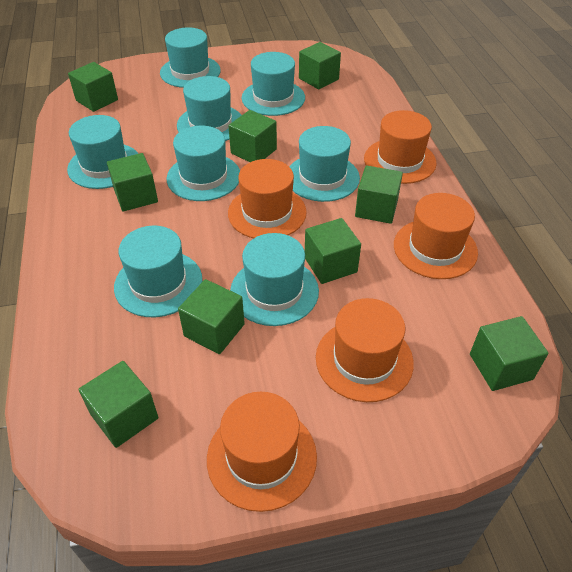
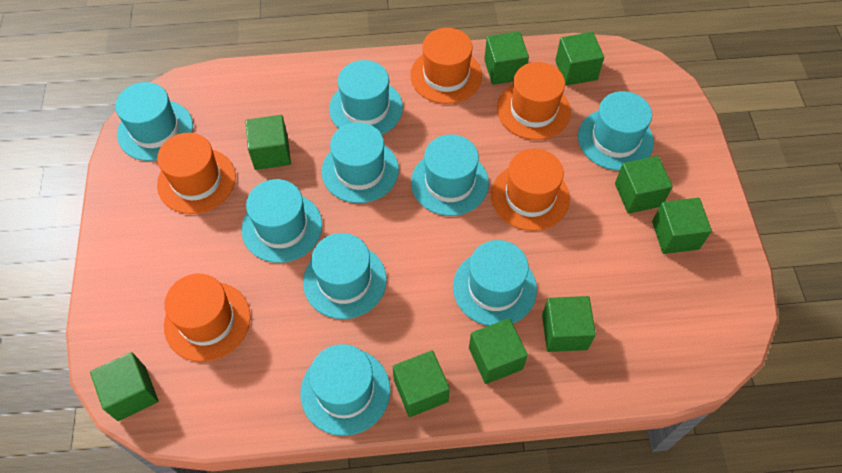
turquoise hat: [67,115,139,189] [114,226,203,317] [160,27,221,88] [167,126,240,201] [177,76,242,141] [230,233,319,326] [242,52,305,116] [289,126,360,202] = 8 -> [115,82,193,161] [241,179,322,263] [300,344,390,436] [303,233,387,319] [322,122,399,203] [329,60,403,135] [411,135,489,216] [453,240,537,326] [578,91,654,171] = 9

